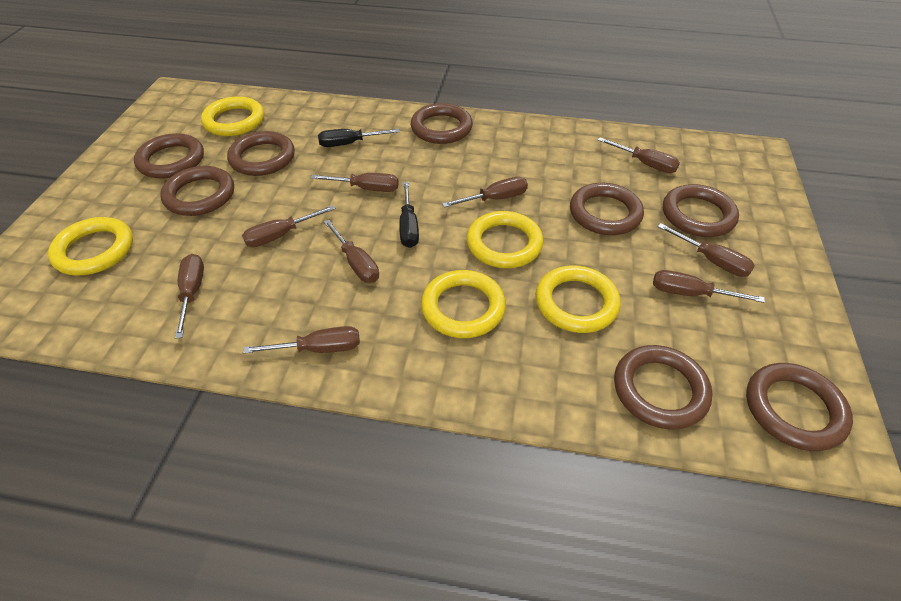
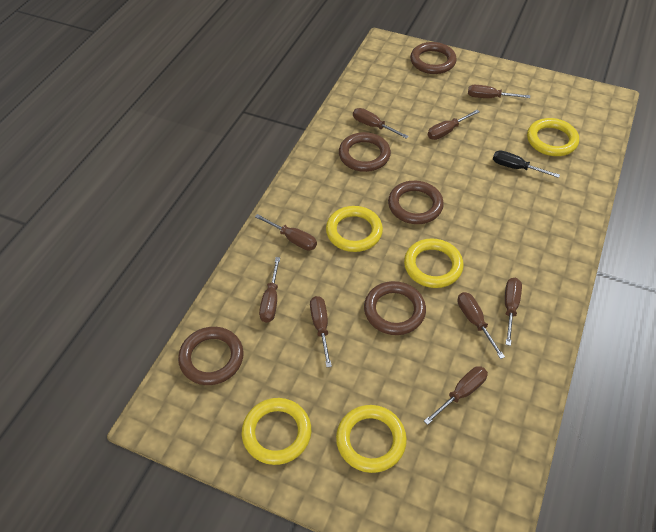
black screwdriver: [318,129,400,147] [399,182,419,248] = 2 -> [493,150,560,178] = 1
brown ring: [134,133,204,179] [160,166,234,216] [227,131,295,176] [411,103,473,144] [570,183,644,235] [614,345,713,430] [663,184,739,237] [746,363,853,451] = 8 -> [178,327,244,385] [339,132,391,172] [364,281,426,335] [388,181,444,224] [410,42,457,74] = 5

